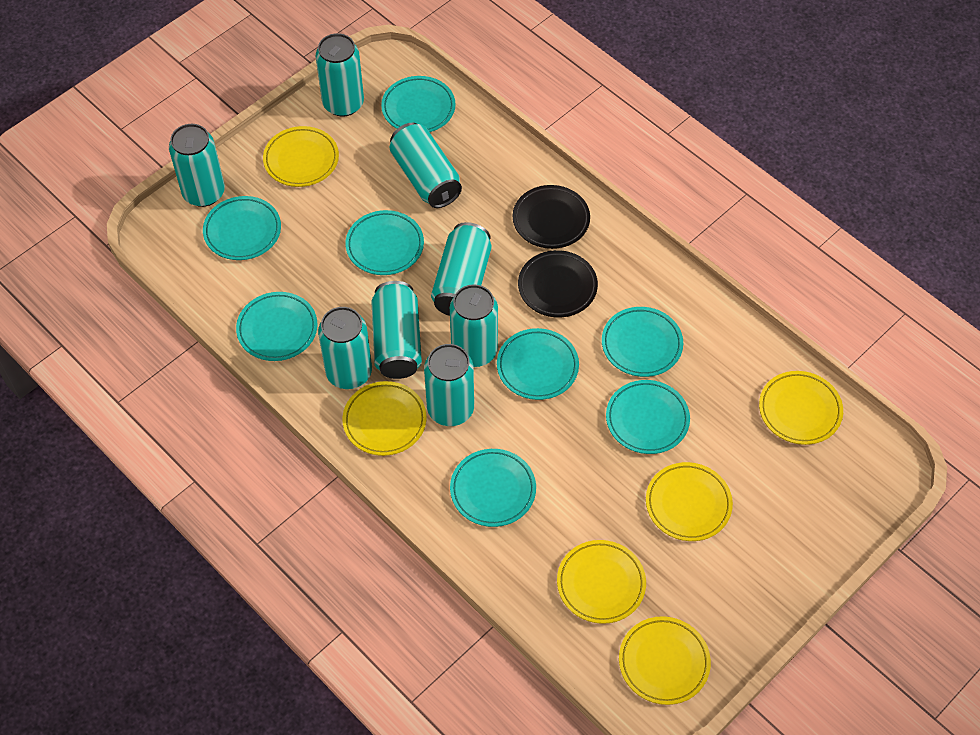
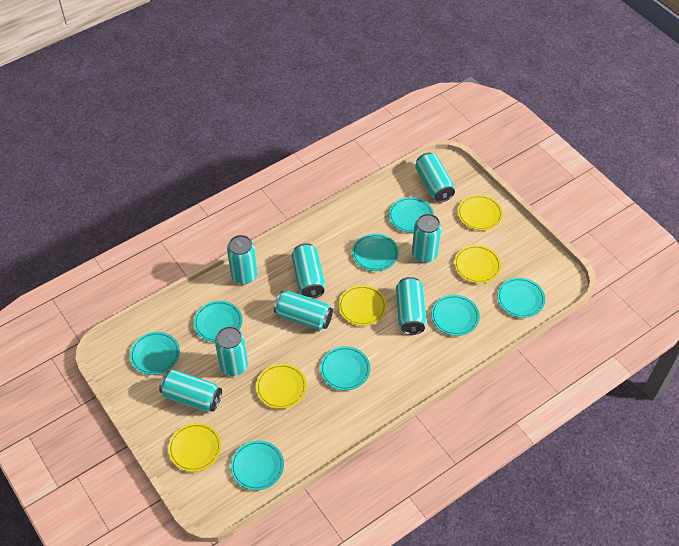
black plate: [513,185,590,249] [518,250,598,317] = 2 -> none = 0
yellow plate: [263,126,339,187] [342,381,427,456] [557,540,646,624] [619,616,711,705] [646,462,733,541] [759,371,843,445] = 6 -> [168,423,221,472] [256,364,307,409] [339,285,387,326] [454,245,501,283] [458,195,503,230] = 5

